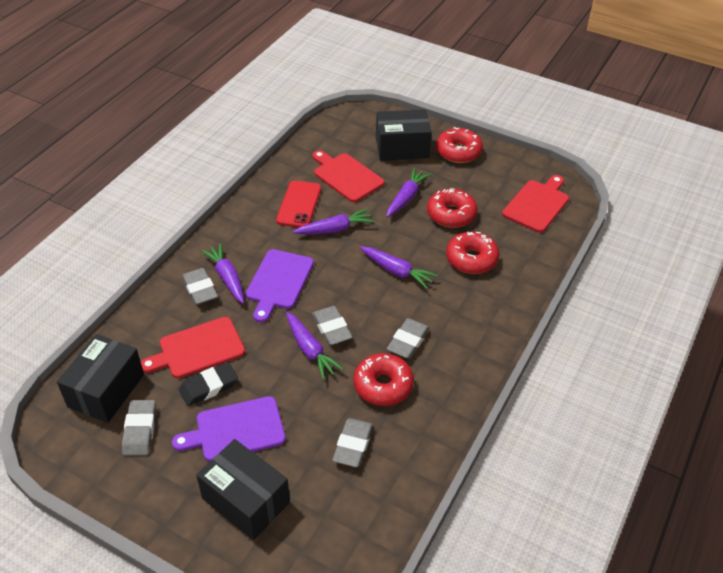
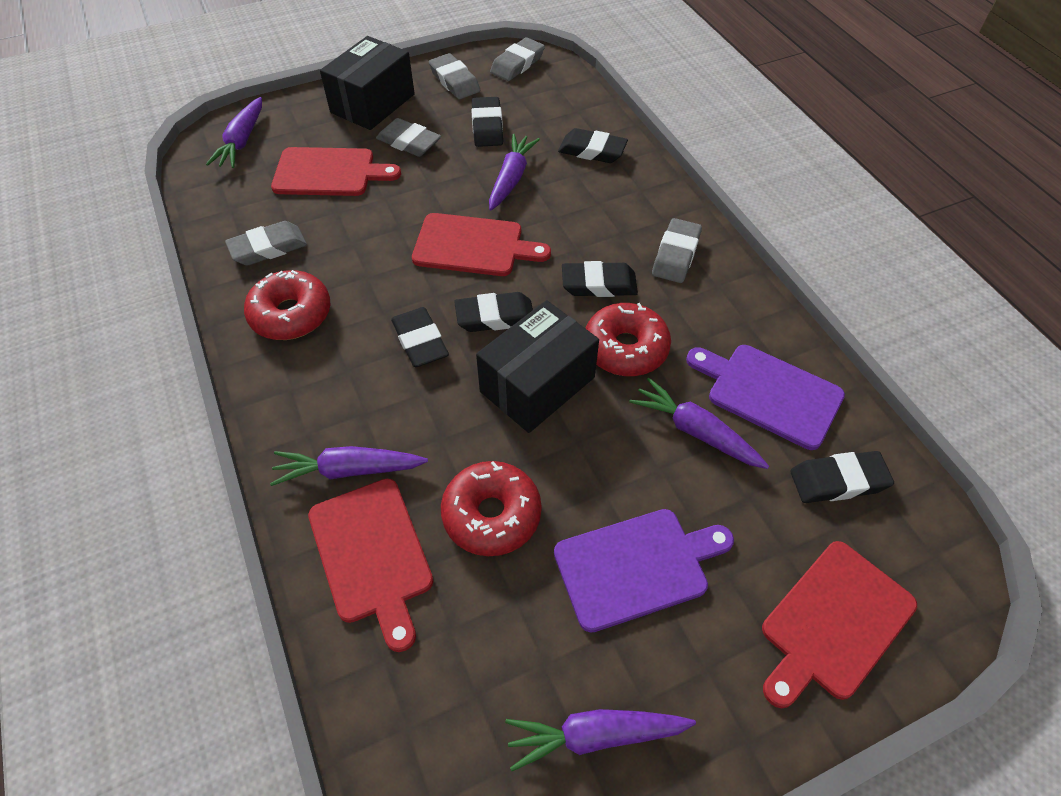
black box: [57,334,144,423] [196,439,290,540] [376,109,432,161] = 3 -> [320,36,415,130] [476,300,599,433] = 2
black eraser: [179,362,238,406] = 1 -> [391,307,449,367] [454,292,533,332] [471,97,503,147] [558,128,628,163] [562,261,638,297] [790,451,894,503] = 6
red cutting board: [141,317,245,379] [312,150,384,202] [502,175,569,233] = 3 -> [271,147,401,196] [308,479,433,652] [412,213,551,276] [762,541,917,708] = 4
red donut: [353,353,414,406] [427,188,477,228] [436,127,483,163] [446,232,499,274] = 4 -> [244,270,331,340] [441,461,542,556] [585,303,671,376] = 3
red phone: [276,180,321,228] = 1 -> none = 0

